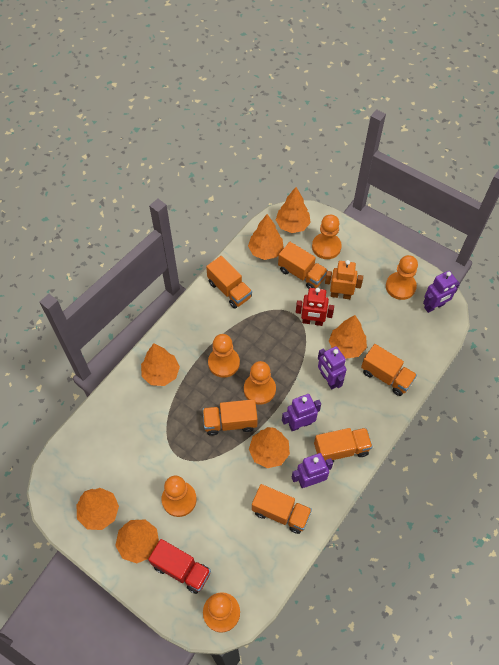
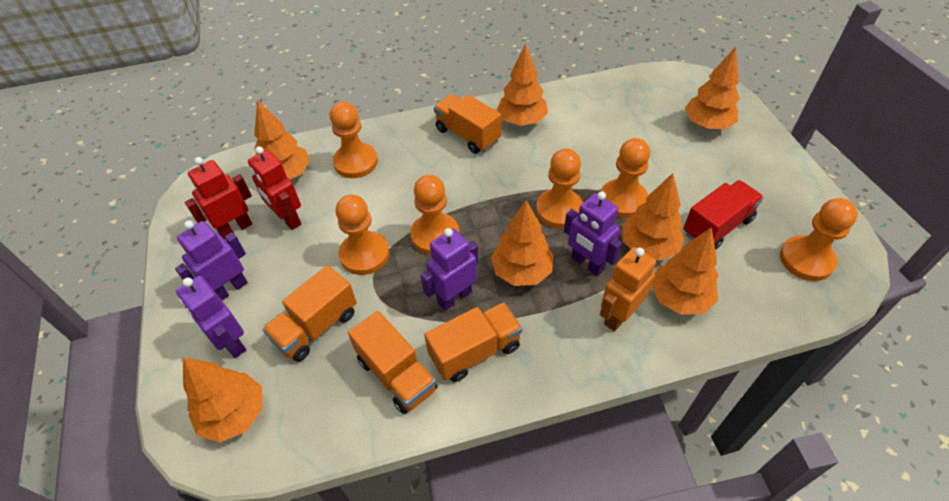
orange truck: [203,399,258,436] [206,256,252,309] [252,484,312,534] [278,242,328,289] [314,428,373,463] [361,344,417,396] = 6 -> [262,265,357,362] [348,311,438,414] [424,302,523,382] [434,94,501,154] = 4
red robot: [296,288,334,326] = 1 -> [185,157,252,240] [248,146,301,230] = 2

